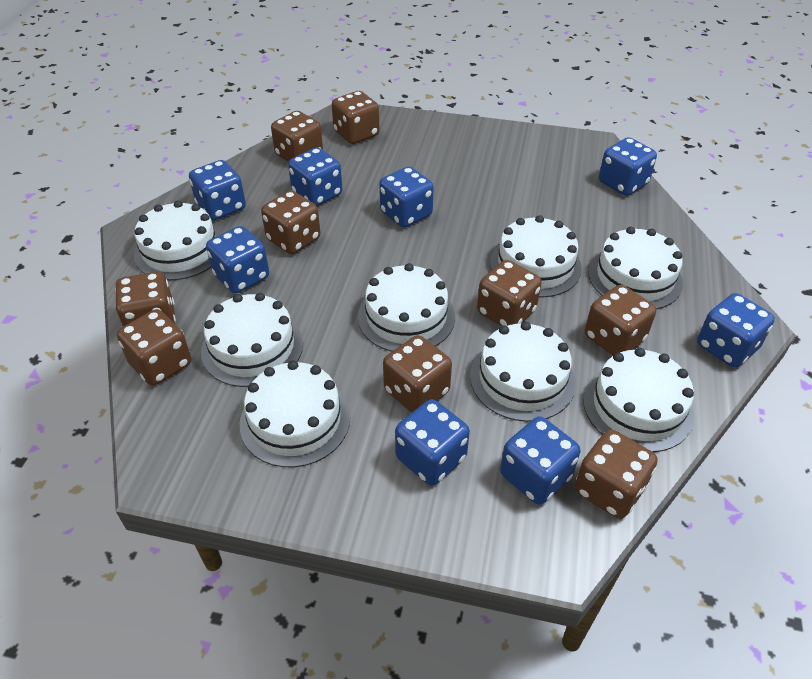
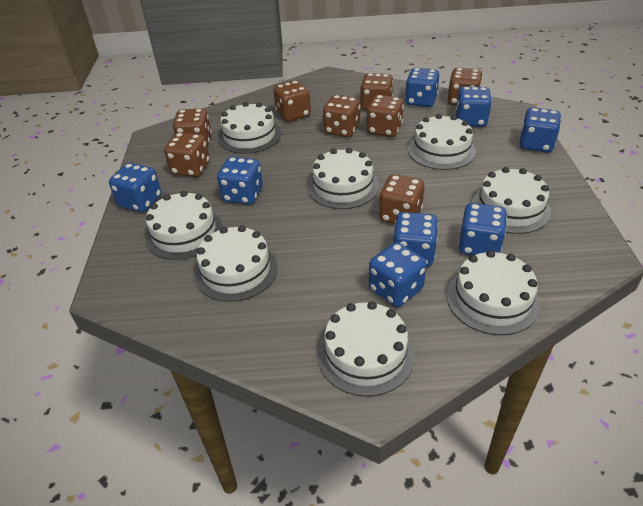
brown dice: [115,272,176,326] [117,309,191,386] [261,190,320,254] [271,111,323,162] [332,91,379,144] [383,335,452,413] [477,260,542,326] [575,429,658,519] [585,285,656,356] = 9 -> [164,132,210,177] [173,108,212,147] [273,80,311,122] [323,95,360,137] [360,73,393,111] [366,95,404,137] [379,174,424,224] [447,68,482,106] = 8

